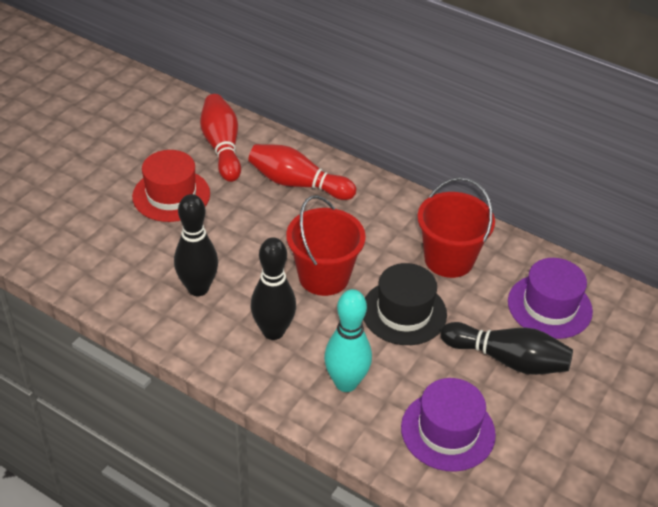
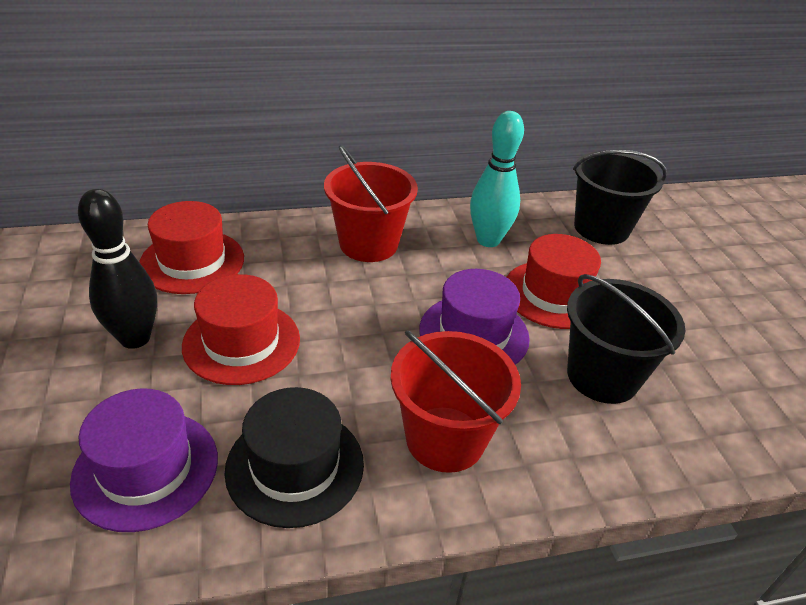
black bowling pin: [174,194,218,296] [251,237,296,340] [440,322,573,375] = 3 -> [78,189,157,349] = 1
black bucket: none = 0 -> [567,274,685,404] [573,150,667,245] = 2
red bowling pin: [200,94,241,182] [248,144,356,200] = 2 -> none = 0
red hat: [132,150,210,222] = 1 -> [139,201,244,294] [182,274,300,385] [507,234,601,329] = 3

